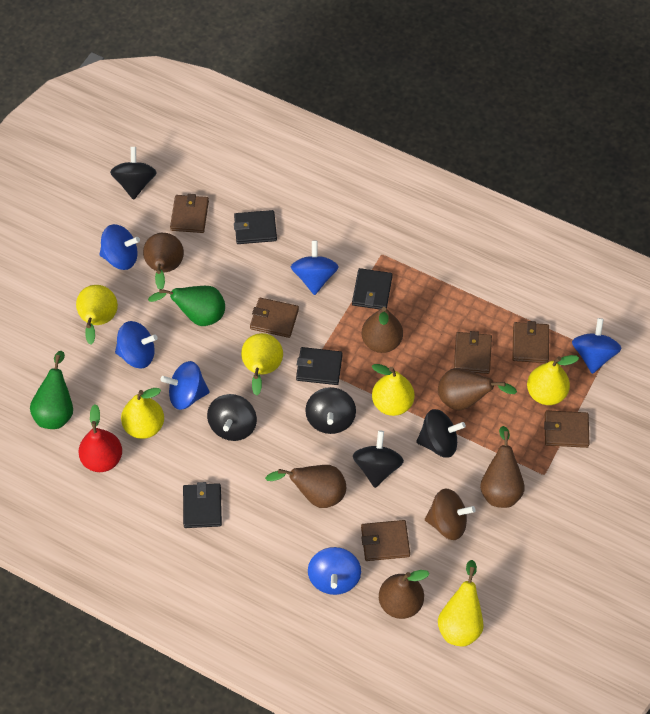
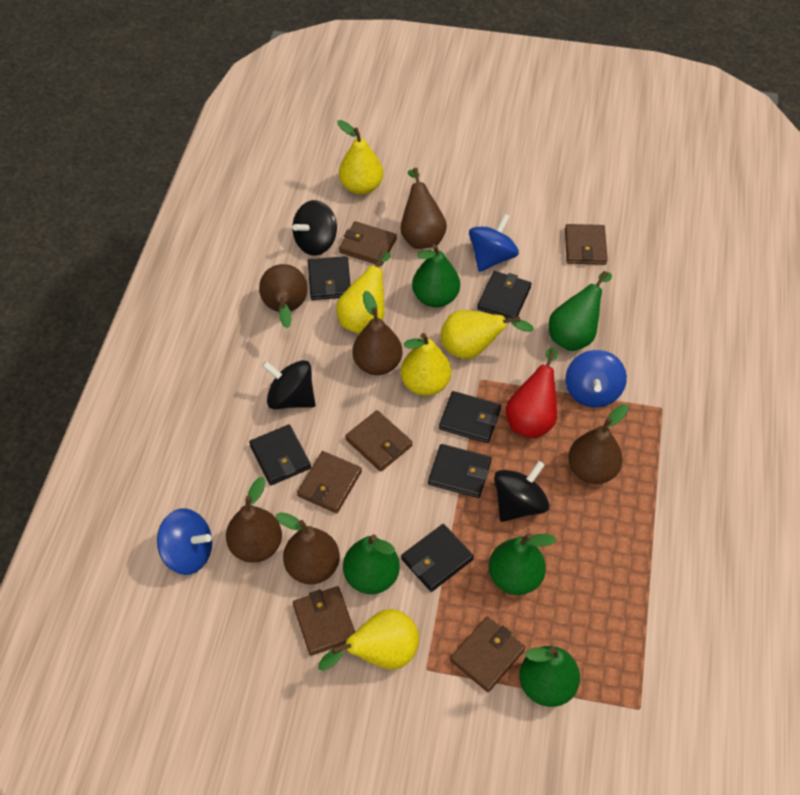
black spinning top: [110,147,157,200] [207,394,257,441] [305,387,356,434] [353,430,404,488] [416,409,466,458] = 5 -> [262,360,315,409] [292,200,337,256] [494,461,549,522] = 3
black wallet: [183,482,222,528] [234,210,277,244] [296,347,343,385] [352,268,393,309] = 4 -> [249,425,311,485] [308,256,351,300] [401,524,474,592] [428,444,491,498] [439,391,501,443] [477,271,532,319] = 6
blue spinning top: [99,224,140,270] [115,321,158,369] [161,361,209,410] [291,241,339,295] [308,547,361,595] [572,318,621,374] = 6 -> [157,508,212,575] [469,213,519,272] [566,350,627,408] = 3
brown spinning top: [425,488,475,540] = 1 -> none = 0
green pear: [30,351,73,429] [148,286,225,326] = 2 -> [343,534,400,594] [412,244,460,307] [489,533,556,595] [519,646,580,707] [549,271,612,351] = 5
yellow pear: [76,285,118,345] [121,388,164,439] [241,333,283,396] [372,364,414,416] [438,560,484,646] [527,355,579,405] = 6 -> [318,609,419,671] [336,251,391,334] [337,120,383,195] [401,333,451,396] [441,310,534,359] = 5

